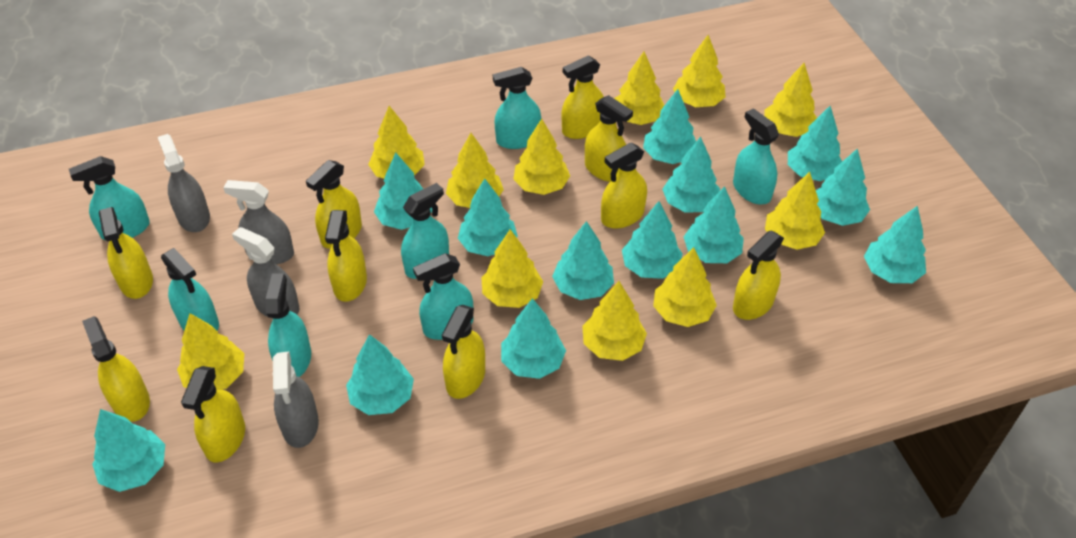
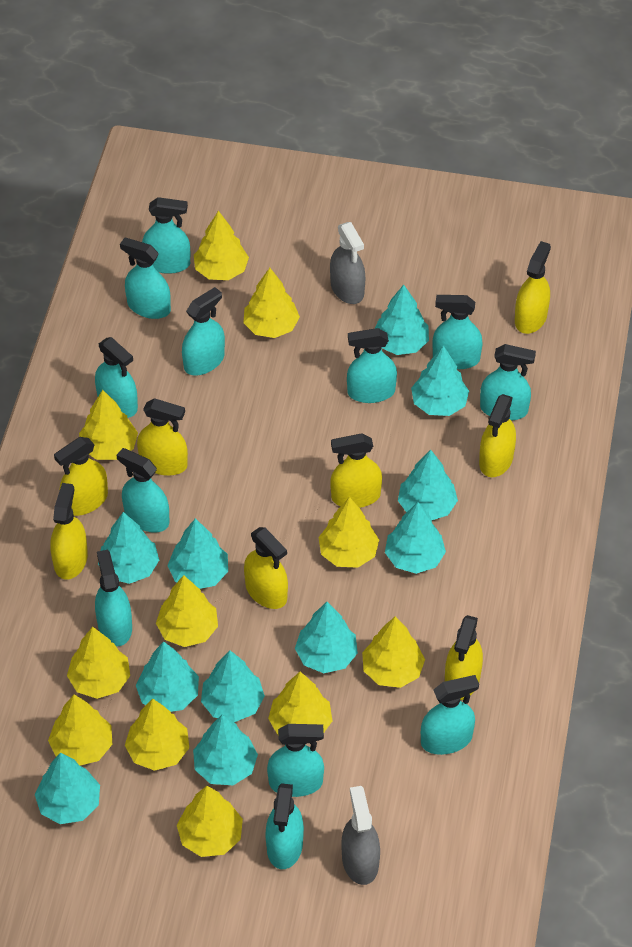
grey spray bottle: [158,134,210,232] [223,180,294,264] [232,227,299,319] [273,352,319,448] = 4 -> [330,222,365,304] [341,786,380,885] = 2
turquoise spray bottle: [69,156,150,240] [161,248,219,331] [266,273,311,377] [401,183,449,279] [413,253,473,340] [493,67,541,149] [733,108,779,205] = 7 -> [95,337,138,418] [95,550,132,646] [117,448,169,532] [120,238,171,319] [142,197,190,274] [182,287,225,375] [265,783,304,869] [267,724,324,797] [347,328,397,403] [421,675,479,755] [432,295,483,369] [480,344,536,421] = 12
turquoise tree: [92,409,165,492] [346,334,414,415] [374,153,432,230] [458,178,518,256] [501,298,566,379] [552,221,614,300] [622,201,683,279] [643,89,696,164] [662,137,720,213] [684,186,744,263] [788,106,842,181] [816,148,870,226] [864,206,926,283] = 13 -> [35,753,100,824] [98,512,159,584] [136,641,199,712] [167,518,228,589] [193,714,258,785] [201,650,265,722] [295,602,358,673] [375,285,429,355] [385,502,446,574] [398,450,458,520] [411,346,469,416] = 11
yellow spray bottle: [82,316,150,422] [99,207,153,299] [181,366,245,462] [306,160,362,249] [325,210,367,302] [442,305,485,399] [562,55,604,139] [585,95,633,182] [601,142,647,228] [733,231,784,320] = 10 -> [50,483,88,579] [54,437,108,516] [137,398,188,476] [244,527,288,609] [331,433,382,508] [445,615,483,700] [479,394,516,477] [515,241,551,334] = 8

